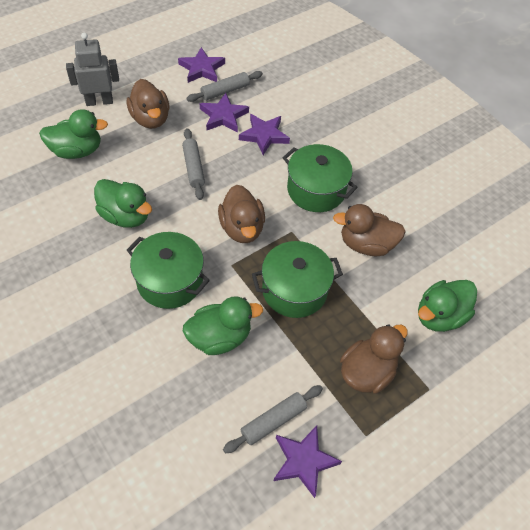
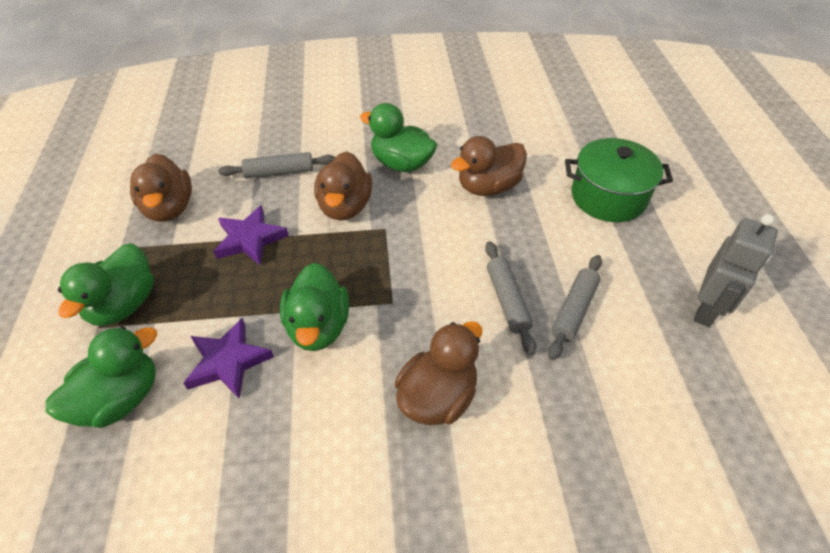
green pot: [127,232,210,309] [252,241,343,318] [283,144,358,212] = 3 -> [565,138,673,222] = 1
purple star: [178,47,225,83] [200,93,249,133] [239,114,290,155] [274,426,342,498] = 4 -> [184,318,274,399] [213,205,289,265] = 2

